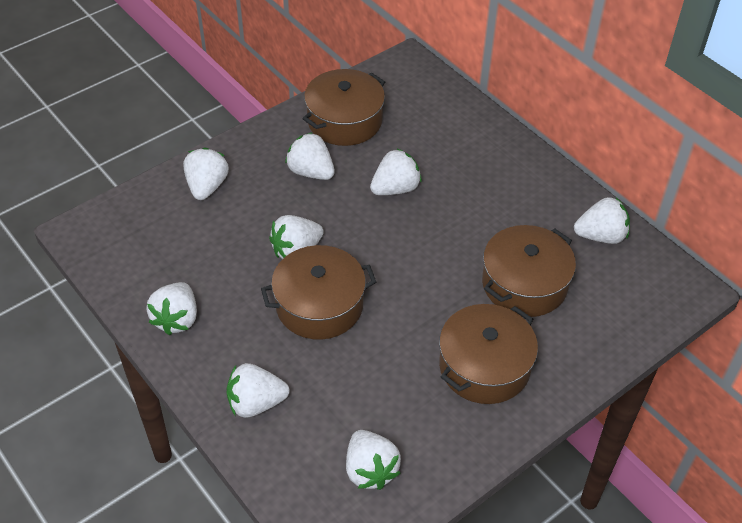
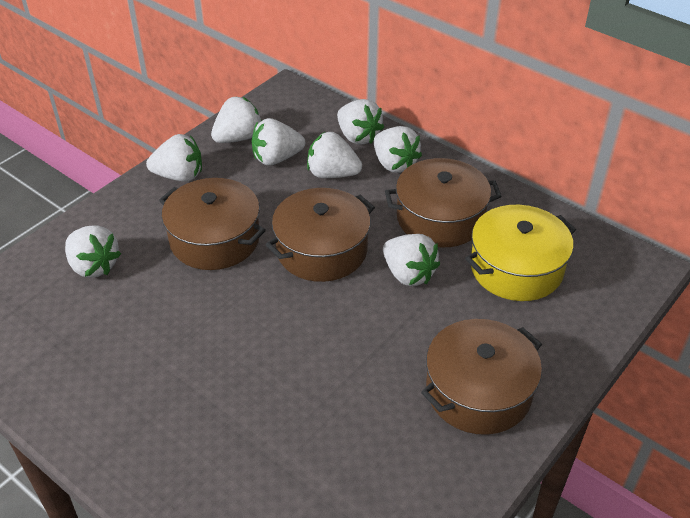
yellow pot: none = 0 -> [465,205,576,301] = 1

